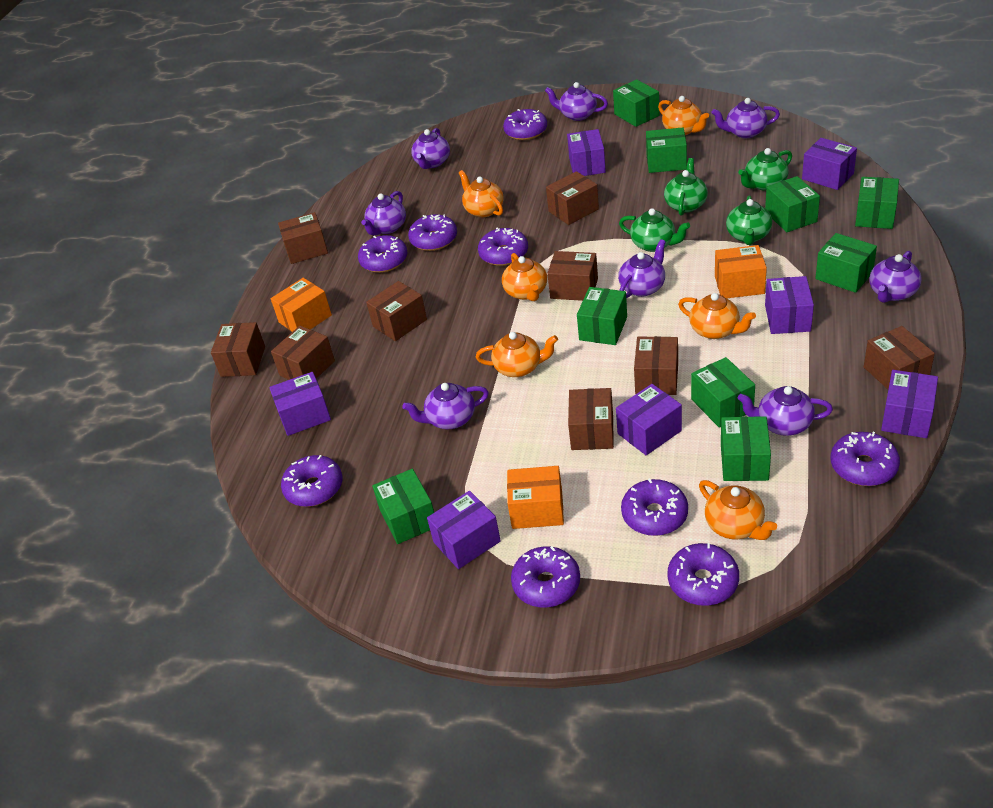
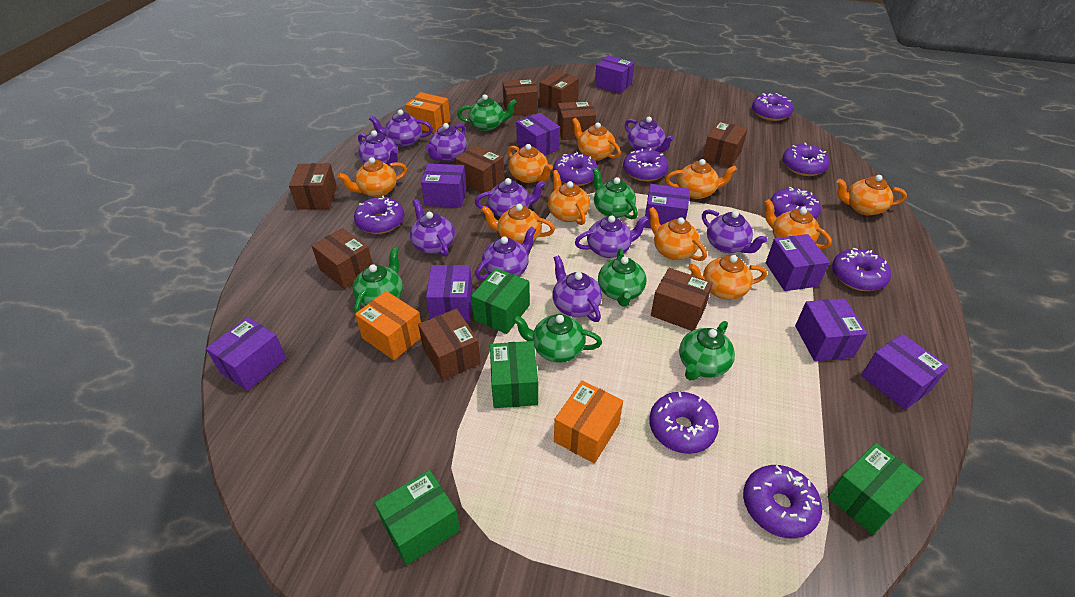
green box: [372,469,434,544] [577,287,627,345] [613,79,660,127] [646,128,687,173] [691,357,755,428] [721,416,771,481] [765,176,820,232] [815,233,877,293] [855,177,899,229] = 9 -> [375,470,460,566] [471,268,530,334] [490,341,538,408] [828,443,924,535] = 4
green teapot: [619,208,690,252] [664,158,708,216] [726,196,772,245] [738,148,792,191] = 4 -> [353,247,403,313] [457,94,517,131] [513,314,602,363] [592,168,638,219] [598,249,646,307] [679,321,735,380] = 6
orange teapot: [459,170,504,217] [476,332,558,377] [502,253,547,301] [658,96,709,135] [678,293,756,339] [699,480,777,540] = 6 -> [337,157,407,197] [481,204,555,245] [508,144,553,183] [548,170,590,225] [572,118,621,161] [649,207,707,261] [666,159,737,199] [688,255,767,300] [764,199,832,249] [836,175,907,215] = 10
purple box: [269,372,331,436] [427,491,501,569] [567,129,606,176] [616,384,682,455] [765,276,814,334] [802,138,857,190] [881,370,938,438] = 7 -> [206,317,287,391] [421,164,467,208] [426,265,473,321] [516,113,560,156] [595,55,634,94] [644,184,690,228] [766,234,830,291] [795,298,867,361] [861,334,949,410] = 9
purple teapot: [361,191,406,235] [402,383,489,429] [411,128,450,169] [545,82,608,121] [618,239,666,298] [711,98,780,138] [738,386,833,436] [869,251,921,303] = 8 -> [358,130,398,166] [369,109,433,147] [410,199,455,257] [425,123,467,161] [475,178,545,217] [475,227,536,280] [552,255,602,322] [575,215,649,258] [625,117,674,153] [702,210,767,253] = 10

